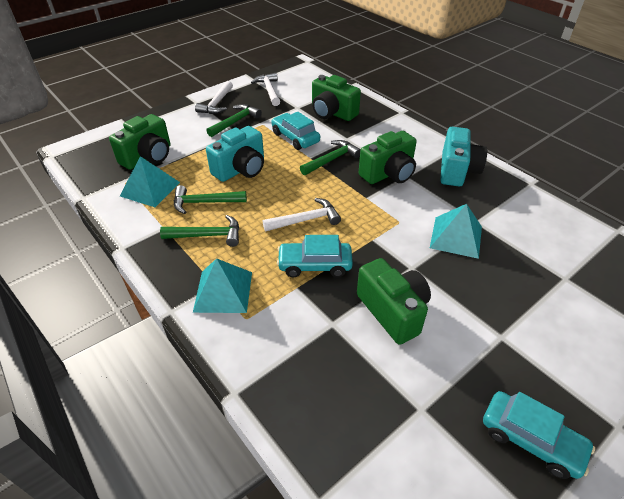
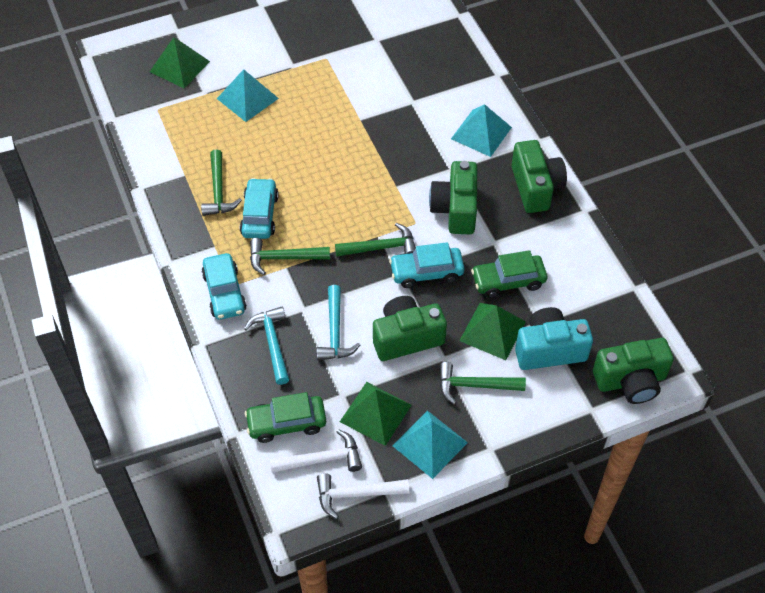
green car: none = 0 -> [245,392,326,443] [471,250,547,298] = 2
green pyramid: none = 0 -> [150,37,210,88] [340,382,412,446] [460,303,526,360] = 3
turquoise camera: [206,126,264,182] [440,127,487,186] = 2 -> [515,307,593,370] = 1
turquoise hammer: none = 0 -> [244,307,289,385] [317,285,360,360] = 2
white hammer: [195,81,233,114] [251,73,280,106] [262,198,341,232] = 3 -> [270,429,362,473] [317,473,409,519] = 2

